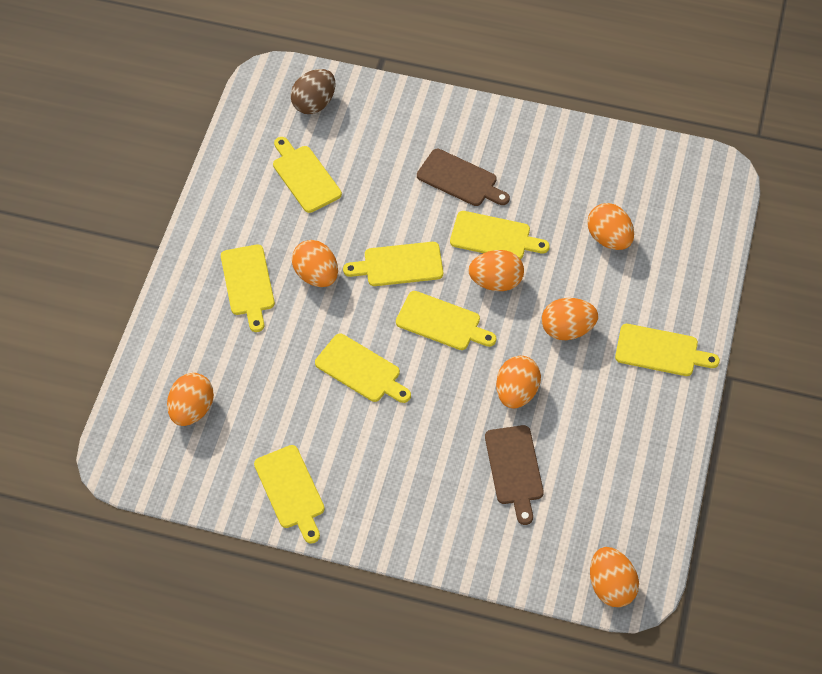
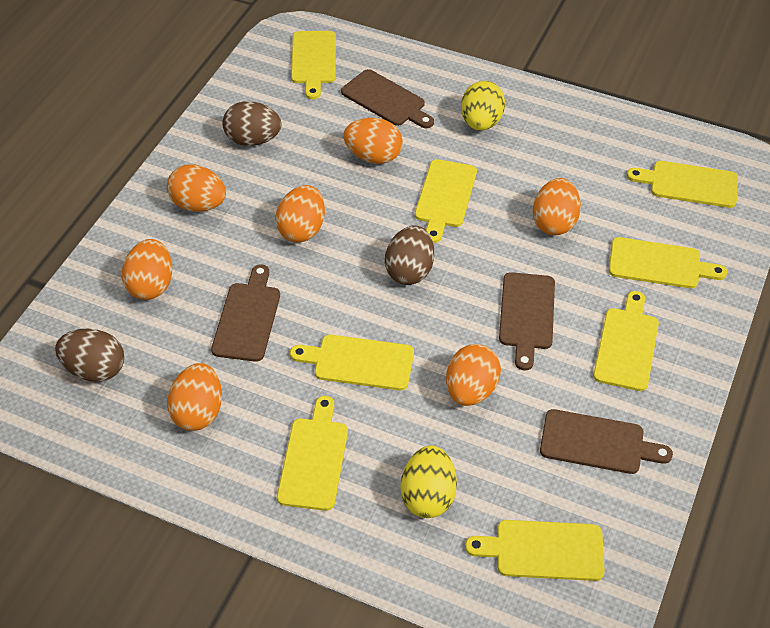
brown cutting board: [417,149,510,206] [485,425,544,525] = 2 -> [211,264,280,362] [341,69,434,128] [499,272,555,371] [540,409,673,474] = 4
brown egg: [291,69,336,114] = 1 -> [55,328,124,382] [222,101,281,146] [385,225,434,285] = 3
yellow egg: none = 0 -> [401,445,457,518] [461,81,505,131] = 2

